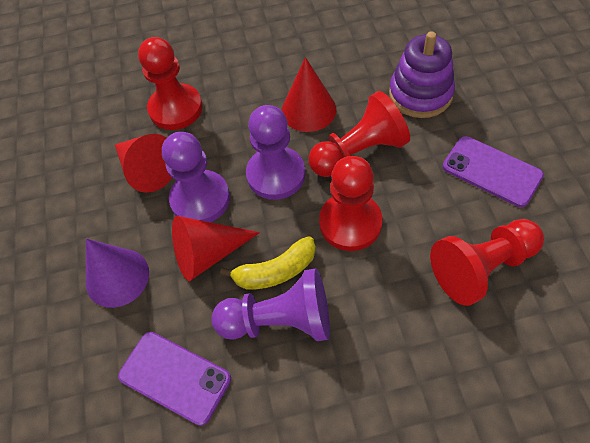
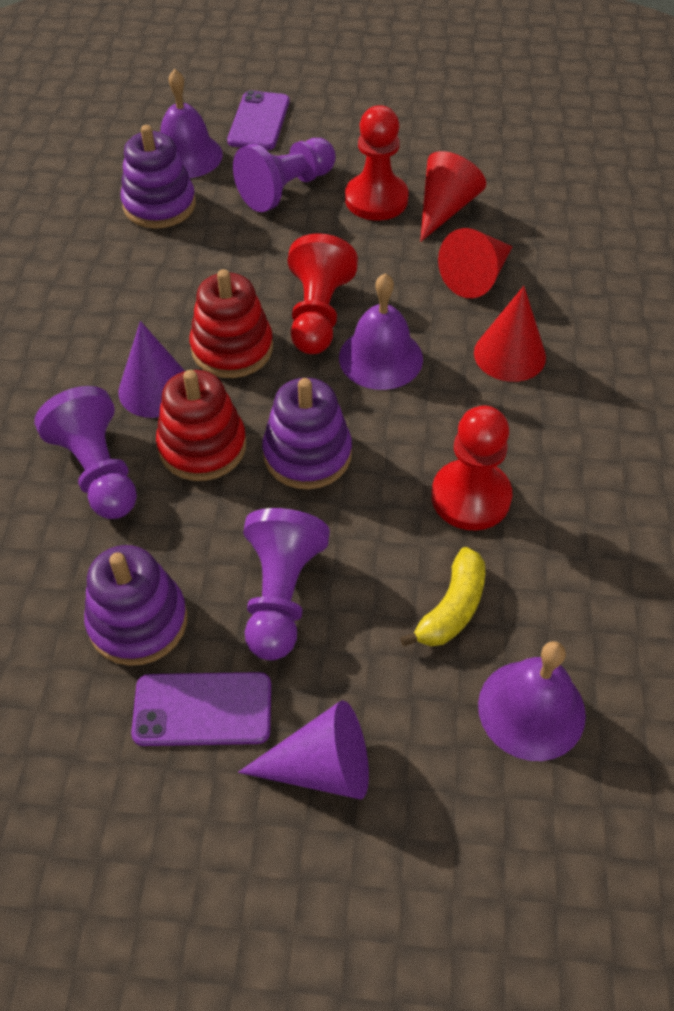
purple bell: none = 0 -> [160,69,223,178] [339,273,423,390] [478,641,586,761] = 3
purple cone: [86,239,149,308] = 1 -> [118,321,185,418] [238,700,369,799] = 2
purple stacking toy: [389,31,455,118] = 1 -> [84,545,187,666] [120,125,196,229] [262,378,352,489] = 3
red pawn: [138,37,203,130] [309,91,410,177] [319,156,383,251] [430,219,544,306] = 4 -> [288,233,358,354] [345,105,409,220] [431,405,512,531] = 3
red stacking toy: none = 0 -> [156,370,246,481] [190,269,273,378] = 2

